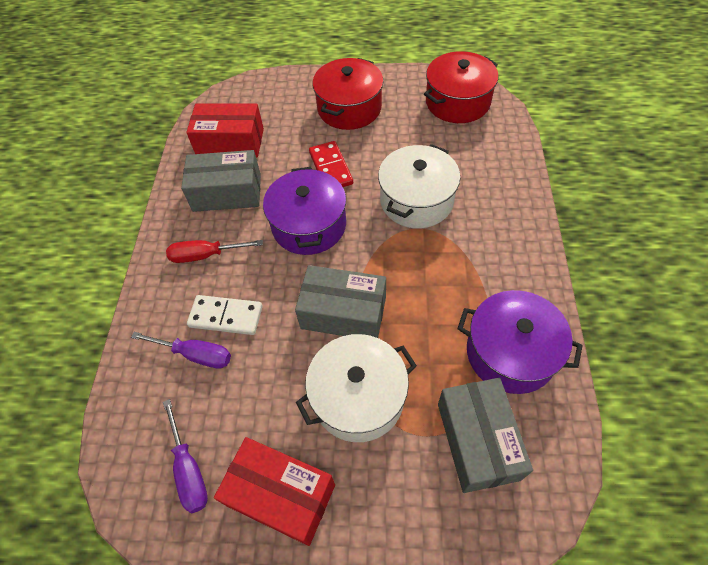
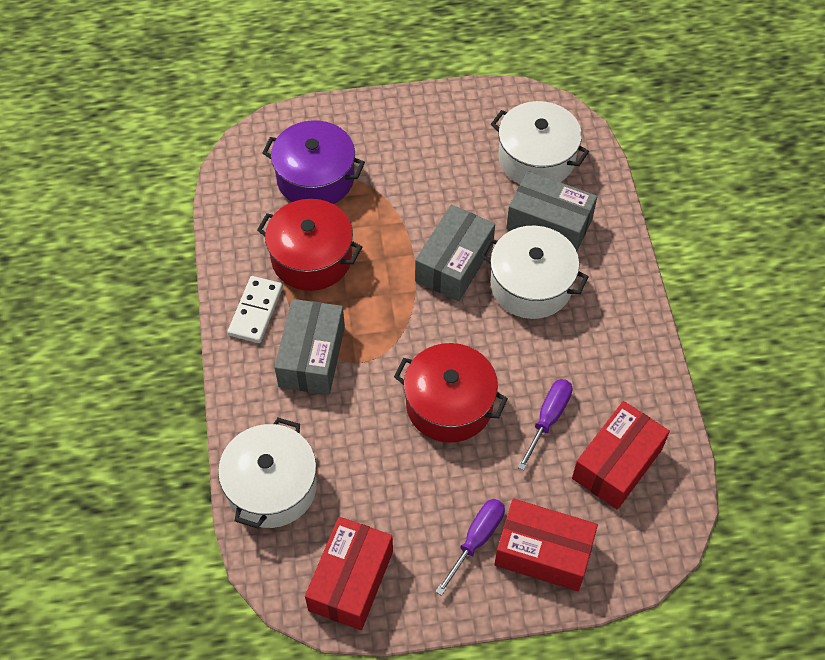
purple pot: [263,167,346,255] [457,290,583,394] = 2 -> [262,120,365,204] = 1
red box: [186,103,264,158] [214,437,335,546] = 2 -> [305,517,393,630] [494,499,598,591] [572,401,670,510] = 3
red domino: [309,141,353,187] = 1 -> none = 0
red screwdriver: [166,240,263,263] = 1 -> none = 0
white pot: [296,334,417,442] [378,144,460,228] = 2 -> [218,418,317,528] [481,225,589,319] [491,101,589,184] = 3

